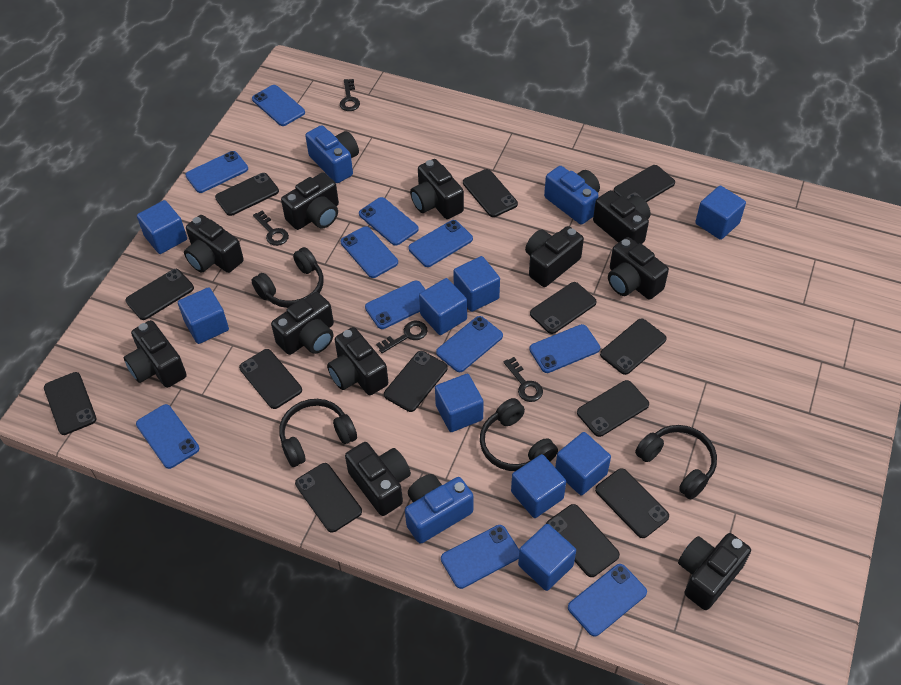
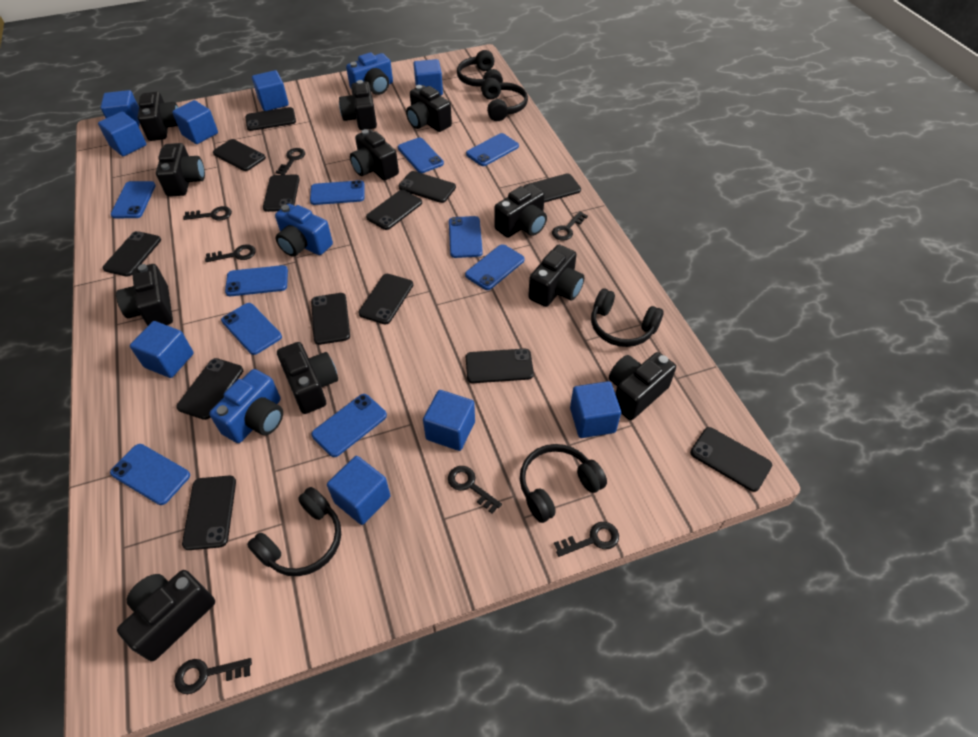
black headphones: [251,247,324,308] [279,399,357,467] [480,398,558,471] [635,425,717,500] = 4 -> [247,487,341,576] [457,50,503,87] [481,78,528,121] [520,444,607,523] [591,288,664,347] = 5
black key: [253,210,289,246] [340,79,360,111] [376,321,428,353] [503,357,543,402] = 4 -> [174,658,252,694] [183,206,232,221] [205,244,256,262] [276,148,305,175] [448,466,502,514] [552,211,588,241] [554,522,619,557] = 7
blue phone: [136,404,199,469] [186,151,248,193] [252,85,305,126] [340,226,398,278] [359,197,419,246] [365,281,426,329] [408,220,473,267] [436,316,503,372] [441,525,519,589] [529,324,600,373] [568,564,647,637] = 11 -> [110,444,190,505] [111,181,156,218] [221,303,282,355] [225,265,288,296] [310,180,365,205] [311,394,387,457] [398,138,444,173] [449,216,483,258] [465,244,525,290] [466,133,519,166] = 10

